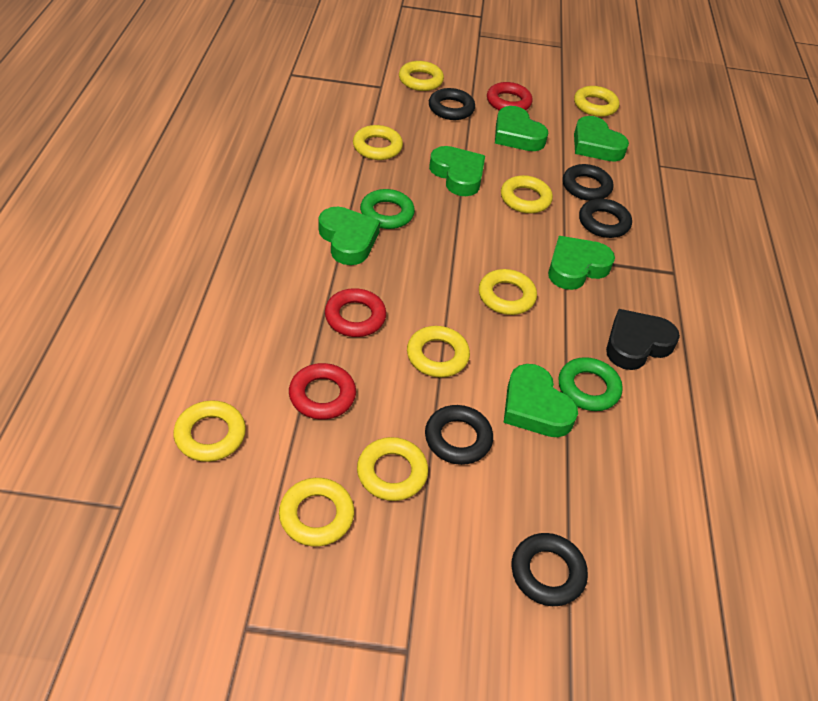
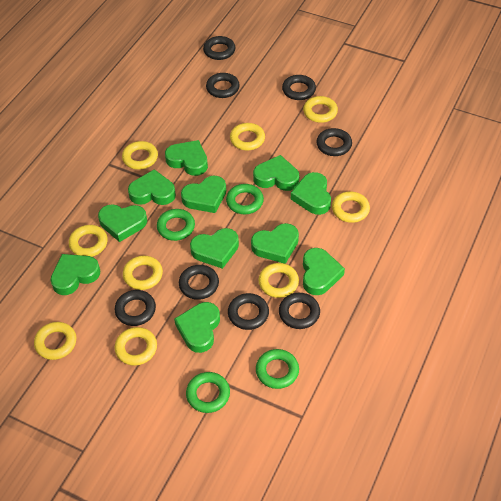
black heart: [606,309,680,370] = 1 -> none = 0
black ring: [425,405,493,465] [429,88,475,120] [511,533,588,606] [563,164,613,201] [579,199,632,238] = 5 -> [115,290,156,326] [179,265,219,300] [203,36,235,60] [206,73,240,98] [228,293,269,330] [279,293,320,329] [282,75,316,100] [316,128,352,156] = 8
green heart: [319,207,380,265] [429,146,485,196] [495,106,548,151] [504,364,578,437] [548,236,615,290] [574,116,629,161] = 6 -> [50,254,100,295] [98,204,147,242] [128,169,176,205] [165,140,208,176] [174,302,220,353] [181,176,226,213] [190,228,239,269] [251,223,299,264] [253,155,299,191] [291,172,331,215] [303,248,345,295] = 11
green ring: [360,189,415,229] [558,357,623,411] = 2 -> [157,209,195,241] [186,372,230,413] [226,184,264,214] [256,349,299,389] = 4
red ring: [289,363,356,420] [325,288,386,337] [487,82,533,110] = 3 -> none = 0

